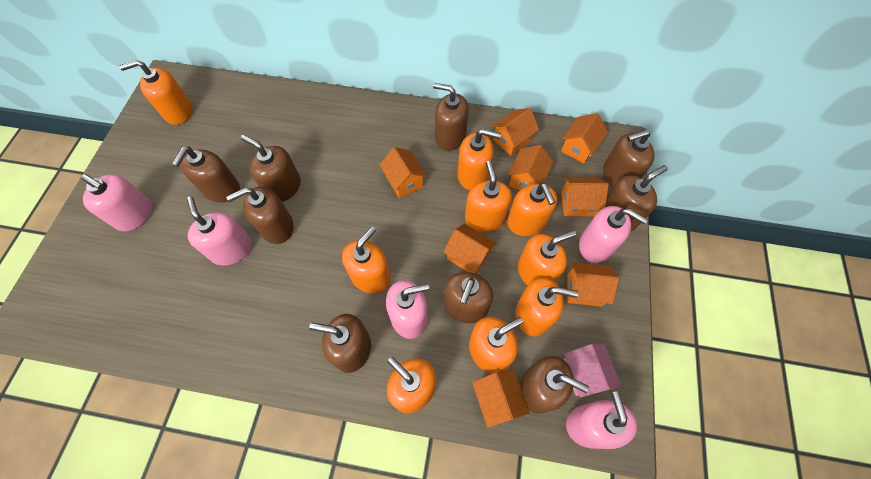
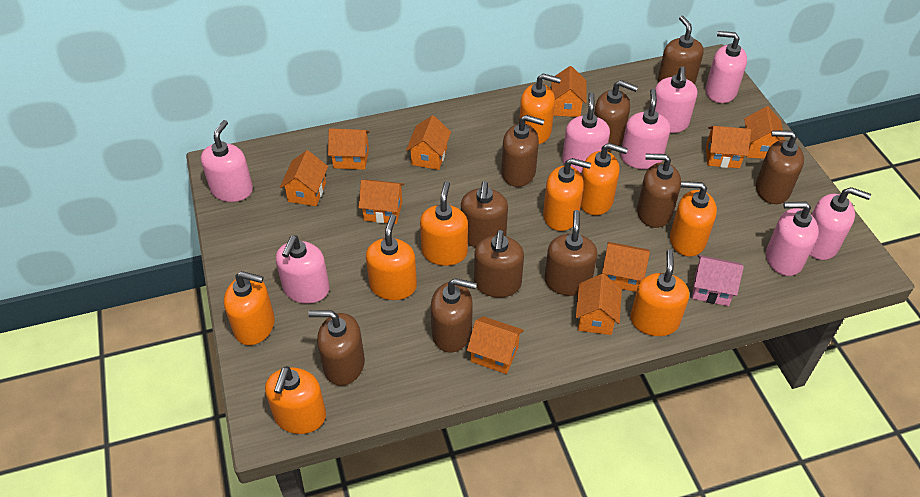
brown soap dispenser: [172,147,240,203] [226,187,294,244] [241,135,301,202] [309,314,371,373] [433,83,469,151] [444,272,493,323] [520,356,589,414] [603,130,655,187] [606,165,668,231] = 9 -> [308,310,365,386] [431,278,477,352] [461,181,508,247] [474,230,524,298] [501,115,544,187] [544,210,598,296] [594,80,638,151] [637,154,681,228] [658,16,704,85] [756,130,804,204] = 10
orange house: [380,147,427,198] [444,224,496,274] [472,369,530,428] [492,108,539,156] [508,145,553,191] [561,113,608,164] [561,178,609,216] [567,262,619,307] = 8 -> [280,150,328,206] [328,128,370,170] [358,180,404,224] [406,115,451,170] [467,316,524,374] [551,66,587,117] [576,274,622,335] [602,242,650,292] [706,126,751,168] [744,106,785,159] = 10
pink soap dispenser: [81,174,152,231] [186,197,252,266] [386,280,429,339] [566,391,637,449] [579,206,648,263] = 5 -> [201,120,253,202] [276,236,330,304] [562,92,610,173] [621,89,670,169] [655,67,697,133] [706,31,747,103] [766,202,819,276] [810,187,871,260] = 8

